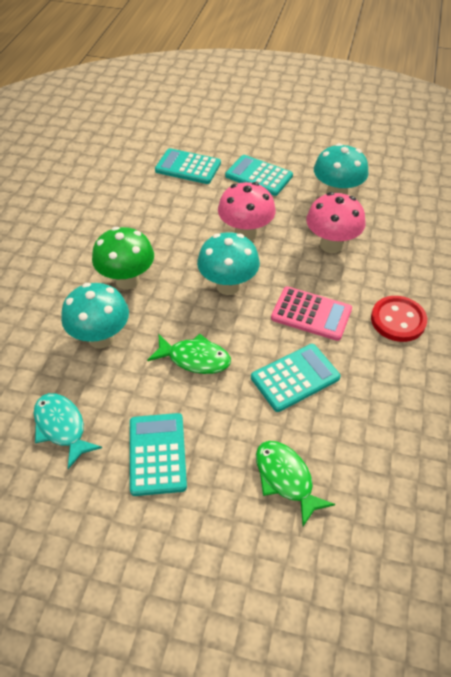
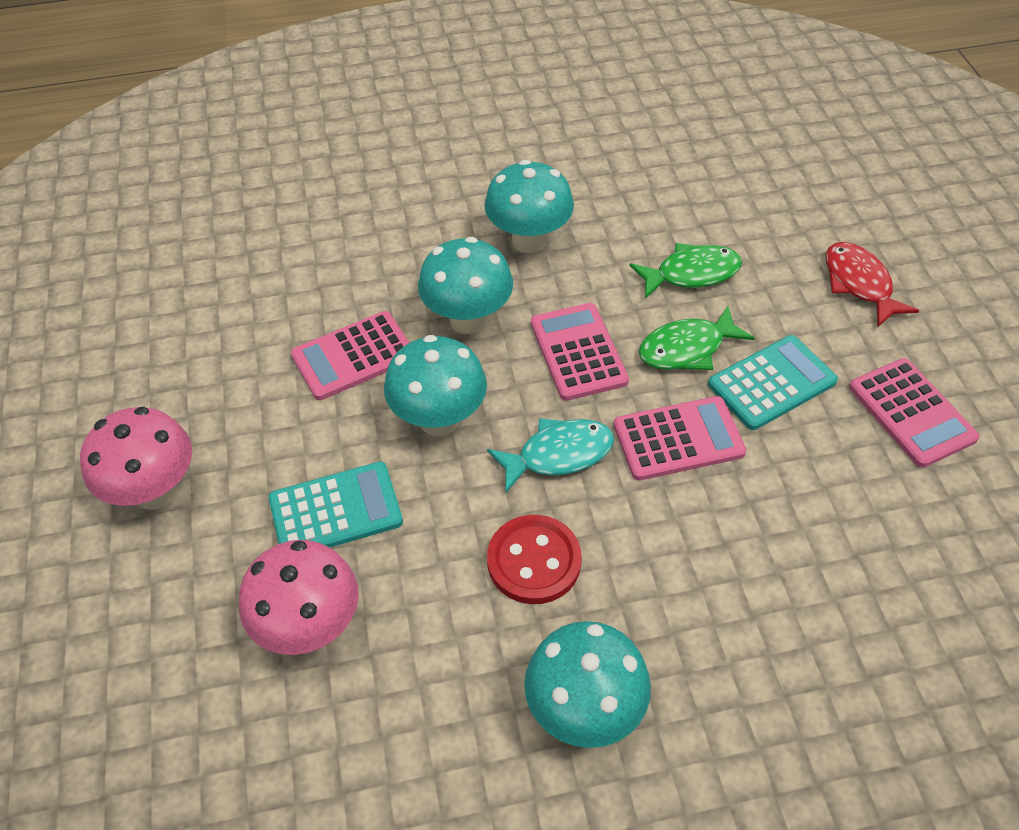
green mushroom: [92,227,154,290] = 1 -> none = 0
pink calculator: [271,286,352,341] = 1 -> [291,311,410,400] [531,303,629,401] [614,396,746,481] [849,358,980,468] = 4
red fish: none = 0 -> [826,242,919,328] = 1
turquoise calculator: [130,413,187,496] [155,148,221,184] [225,155,293,196] [251,344,341,412] = 4 -> [268,461,403,548] [708,335,838,430] = 2
turquoise mushroom: [61,283,129,349] [197,232,260,295] [314,143,369,195] = 3 -> [384,335,487,436] [418,237,513,334] [484,160,574,254] [524,621,651,748] = 4

